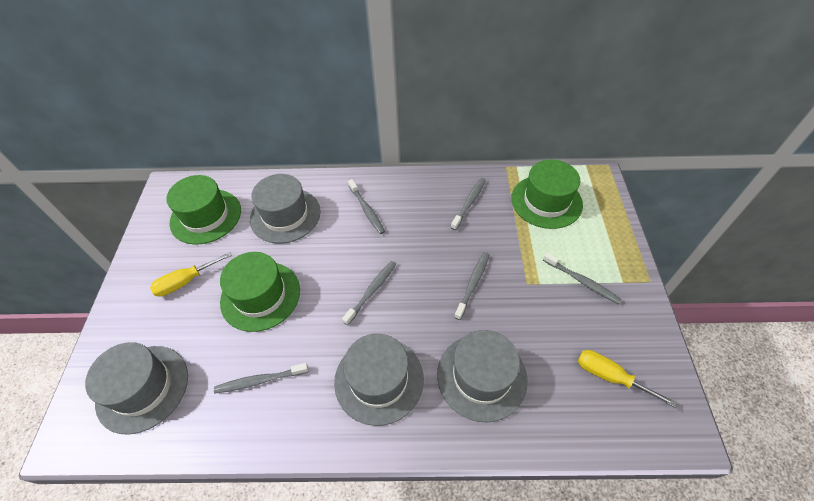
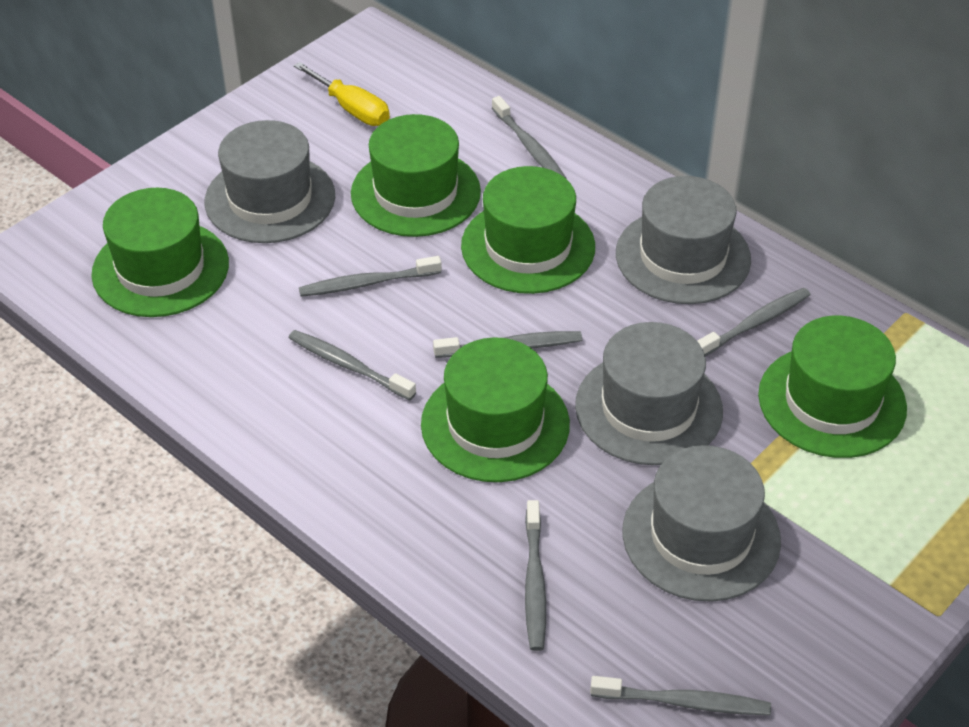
green hat: [166,175,241,245] [220,252,300,332] [511,160,583,229] = 3 -> [91,188,229,317] [351,114,481,237] [421,337,570,482] [461,166,595,294] [758,316,907,458] = 5
grey toothbrush: [214,363,309,394] [342,261,396,325] [348,179,385,234] [451,178,486,230] [454,252,490,320] [543,252,622,304] = 6 -> [288,330,416,400] [299,256,442,297] [433,331,582,358] [492,96,567,179] [525,500,546,651] [590,676,771,715] [697,288,810,356] = 7
yellow screwdriver: [150,252,232,297] [578,350,677,408] = 2 -> [294,62,390,126] = 1

